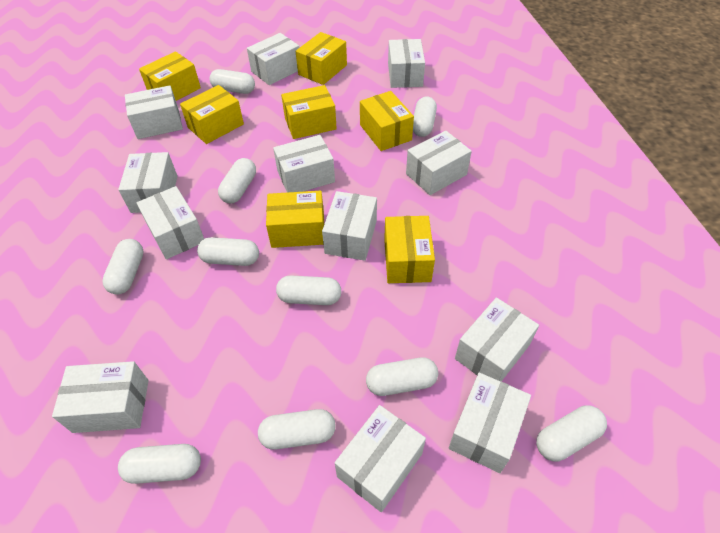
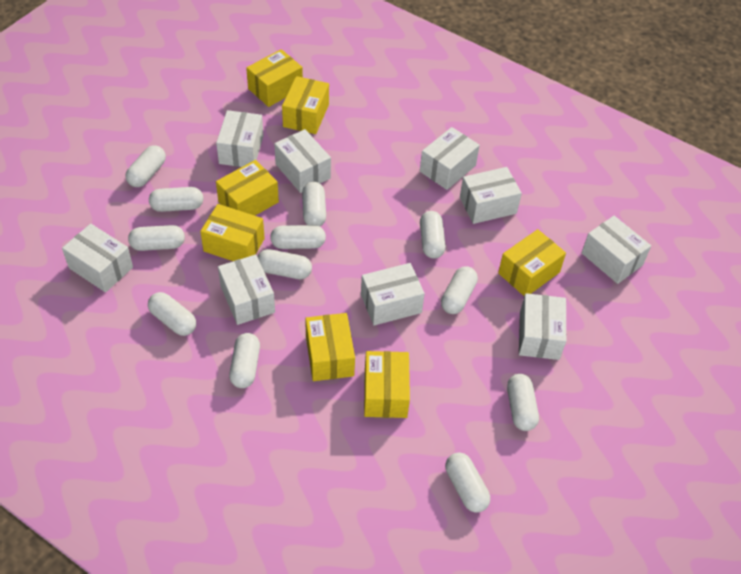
white box: [52,361,149,433] [118,152,177,213] [125,85,183,139] [137,186,204,259] [247,33,299,85] [273,135,335,193] [322,191,377,261] [335,405,426,512] [388,39,425,88] [406,131,472,195] [449,373,531,473] [455,297,539,381] = 12 -> [62,224,133,292] [216,110,264,167] [218,255,275,325] [274,129,331,193] [361,263,425,325] [420,127,480,190] [460,167,522,224] [519,293,566,360] [582,216,651,284] = 9
white capsule: [102,239,144,294] [118,444,201,484] [197,237,259,266] [210,69,255,94] [218,158,256,203] [258,409,336,450] [276,276,341,305] [366,357,438,396] [413,97,437,137] [536,405,607,461] = 10 -> [125,145,166,187] [128,225,185,251] [148,292,196,336] [149,187,204,212] [229,333,260,388] [257,249,312,279] [270,225,326,249] [302,182,326,227] [420,211,446,259] [441,266,478,314] [445,452,490,513] [507,374,539,431] = 12

